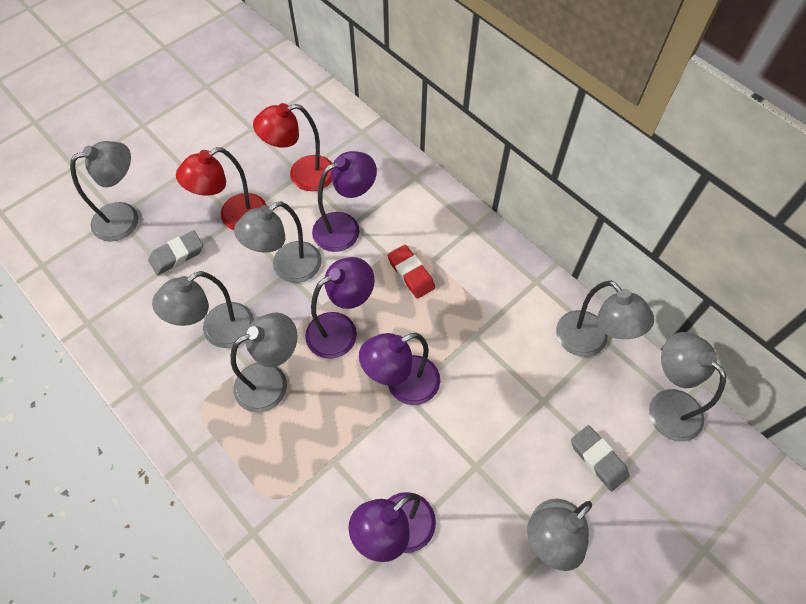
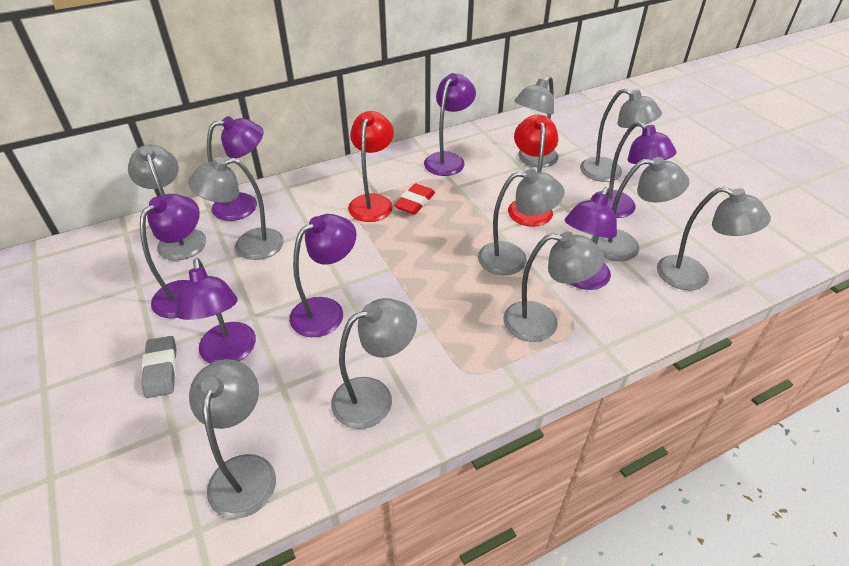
grey eraser: [148,230,203,275] [571,425,629,491] = 2 -> [142,336,177,398] = 1
grey lamp: [70,141,138,241] [152,271,254,348] [231,312,297,413] [234,202,322,283] [527,499,592,571] [556,280,654,357] [649,332,726,442] = 7 -> [128,145,206,261] [188,157,284,260] [189,359,276,519] [331,298,417,429] [478,169,564,275] [503,232,605,342] [514,76,559,167] [580,88,662,182] [591,157,689,261] [657,187,771,290] = 10
purple lamp: [305,257,374,359] [312,151,377,252] [348,492,436,562] [359,333,440,405] = 4 -> [140,194,200,319] [175,258,256,364] [207,116,264,221] [289,214,357,337] [424,73,476,176] [565,187,617,290] [591,121,677,218] = 7

